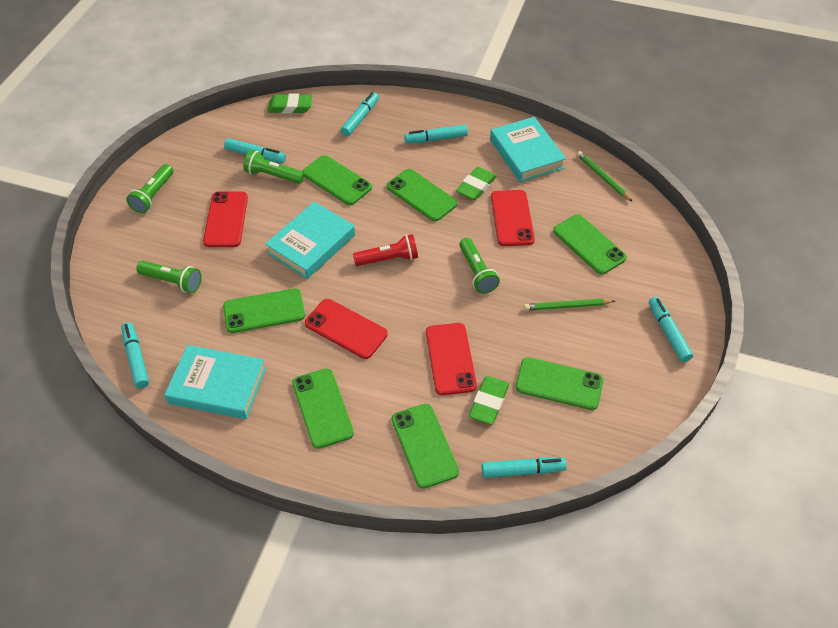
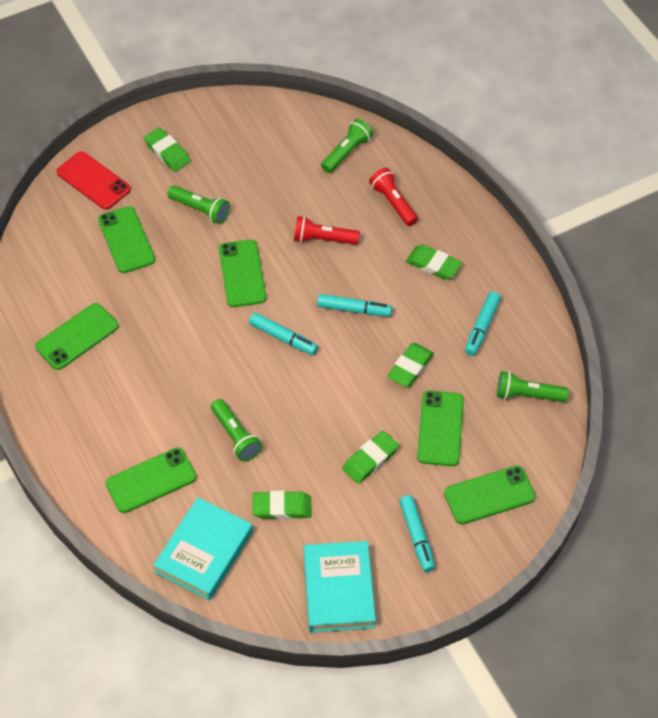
green eraser: [268,94,312,114] [456,167,497,200] [469,376,509,424] = 3 -> [144,127,191,172] [252,491,312,520] [342,431,399,484] [387,343,434,387] [406,244,462,280] = 5
green pencil: [524,298,615,311] [577,151,633,202] = 2 -> none = 0
green phone: [223,288,305,333] [292,368,354,449] [302,155,372,205] [387,169,457,221] [392,404,459,489] [515,357,603,410] [553,214,627,275] = 7 -> [35,303,119,370] [98,206,155,273] [106,447,197,513] [219,240,266,307] [417,390,464,466] [444,465,536,525] = 6
red flashlight: [353,234,418,266] = 1 -> [294,216,360,245] [369,168,418,226] = 2
red phone: [203,192,248,247] [305,299,388,359] [426,323,477,395] [491,190,535,246] = 4 -> [56,151,131,210] = 1
turquoise book: [164,345,266,419] [265,202,355,279] [490,117,566,182] = 3 -> [153,497,253,600] [304,541,376,632] = 2
turquoise marker: [121,322,149,388] [224,138,286,163] [341,92,379,136] [404,125,468,144] [481,457,567,478] [649,297,693,362] = 6 -> [249,313,318,355] [317,294,392,317] [399,495,435,572] [465,292,501,356] = 4

